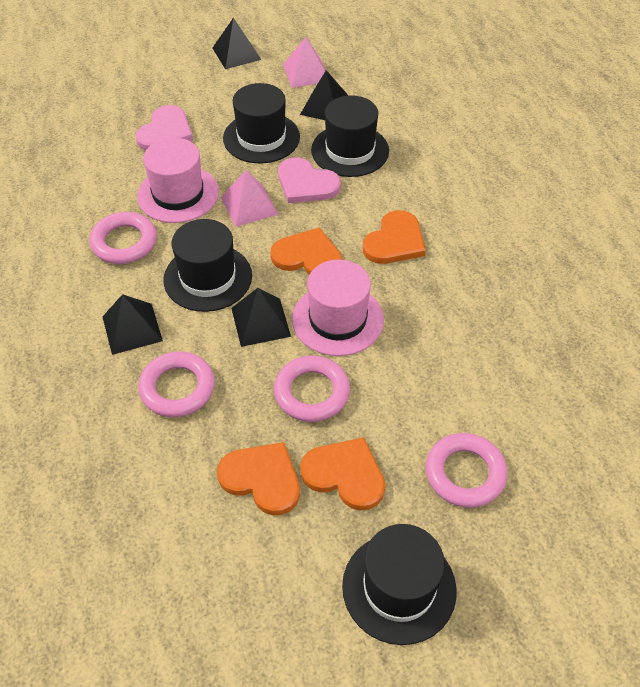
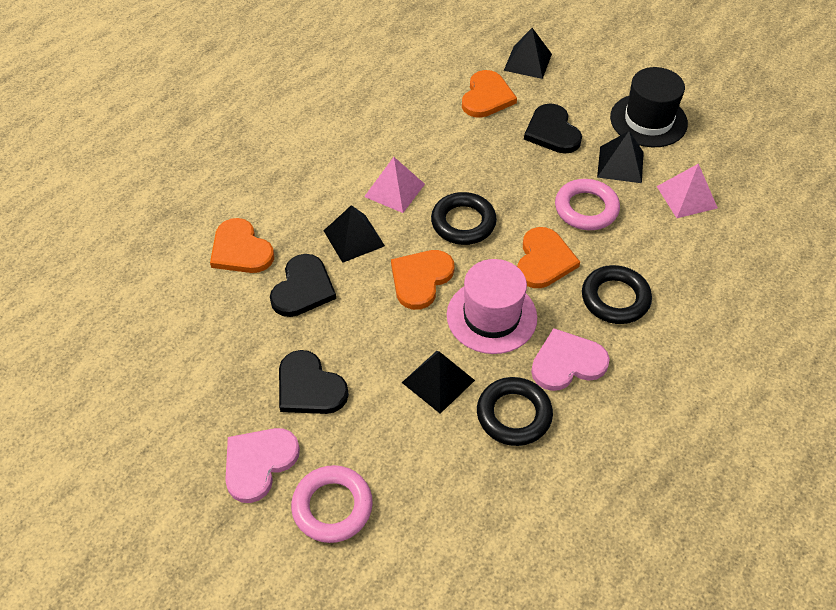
black hat: [164,219,252,312] [223,83,300,163] [311,95,389,177] [342,524,457,645] = 4 -> [610,67,688,147] = 1
black heart: none = 0 -> [270,254,336,317] [279,350,349,414] [524,103,582,154] = 3
black ring: none = 0 -> [431,192,497,245] [477,377,553,446] [582,265,652,324] = 3
pink hat: [137,138,219,223] [292,259,384,356] = 2 -> [447,259,537,354] = 1
pink ring: [89,212,157,264] [138,351,215,417] [274,356,350,422] [425,433,508,508] = 4 -> [291,465,373,543] [555,179,620,230] = 2

